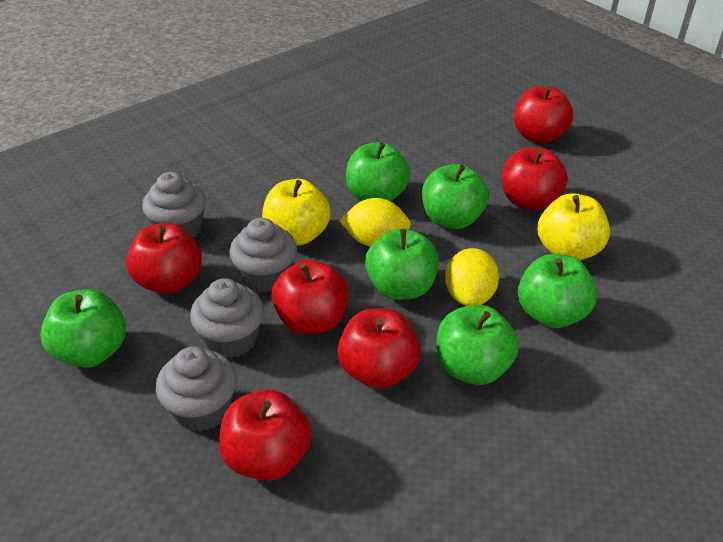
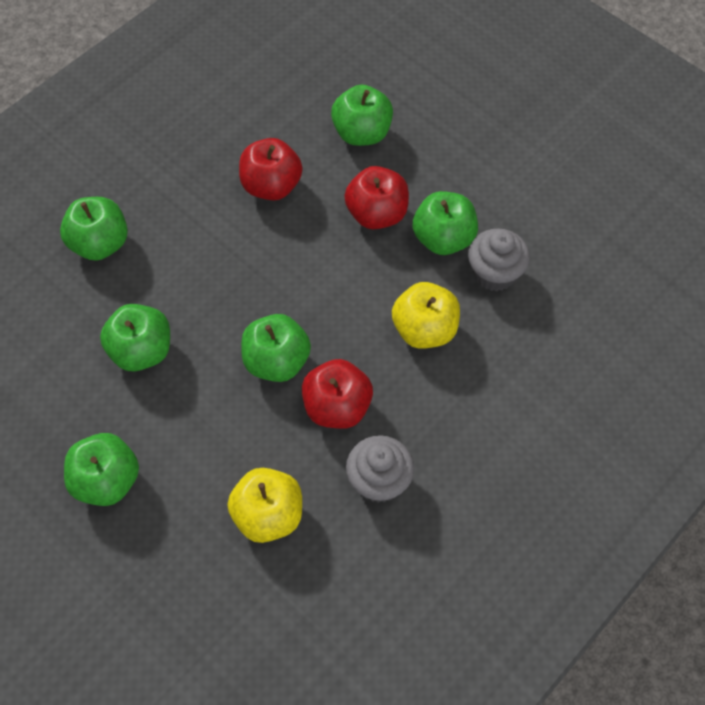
grey cupcake: [142,172,206,237] [156,347,237,432] [190,278,264,358] [229,218,297,293] = 4 -> [346,435,414,503] [468,229,530,291] = 2
red apple: [126,223,202,294] [219,390,312,481] [271,260,349,334] [337,308,421,389] [502,147,568,211] [514,86,573,144] = 6 -> [239,138,303,201] [302,359,373,429] [344,166,409,229] = 3
yellow lemon: [339,198,411,247] [445,248,499,306] = 2 -> none = 0

